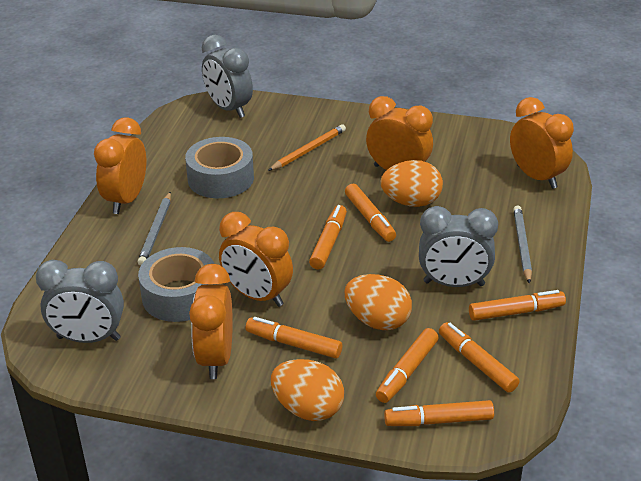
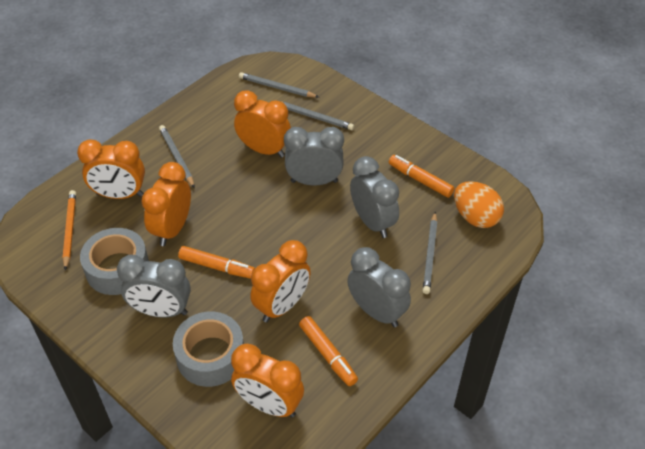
grey clock: [36,260,124,343] [202,35,253,118] [419,206,498,287] = 3 -> [117,255,191,318] [284,127,344,186] [347,247,411,327] [350,156,399,238] = 4
grey pencil: [138,192,171,266] [513,205,532,284] = 2 -> [159,125,195,188] [239,72,319,98] [282,102,354,130] [423,212,438,294] = 4
orange egg: [271,359,344,421] [345,274,412,330] [380,160,443,207] = 3 -> [454,181,504,228] = 1
orange marker: [245,317,342,358] [309,205,347,269] [345,183,396,242] [376,328,439,403] [384,400,494,426] [439,322,520,393] [469,290,566,321] = 7 -> [178,246,255,279] [299,316,358,386] [389,155,455,198] = 3

